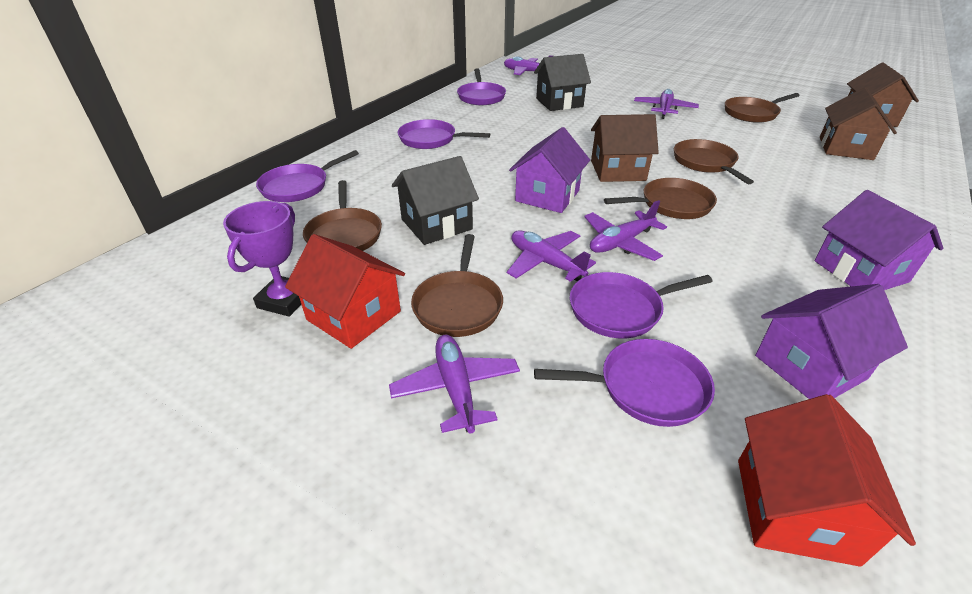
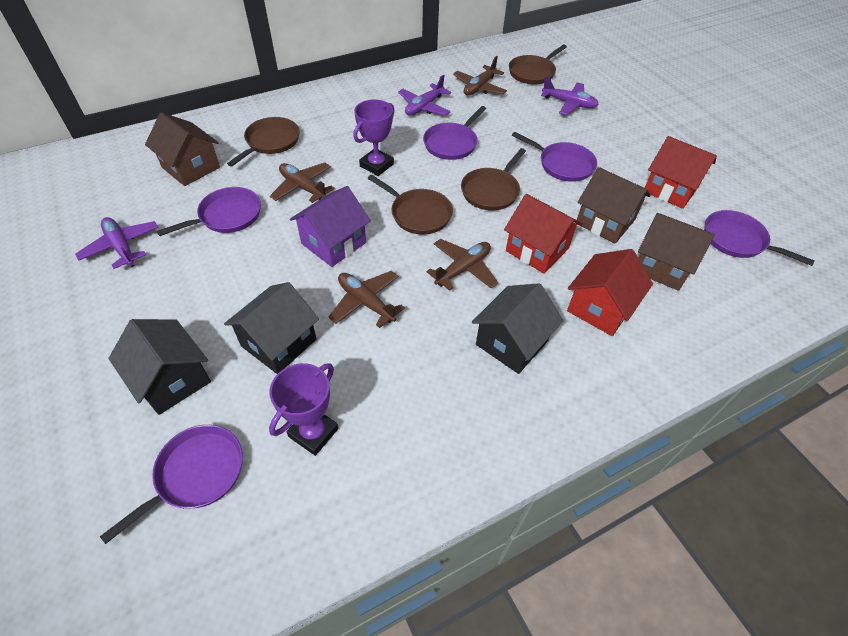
black house: [392,156,479,245] [534,54,591,111] = 2 -> [108,319,211,415] [224,282,319,374] [472,283,564,374] = 3
brown pan: [303,180,382,251] [411,234,503,337] [604,178,717,219] [674,139,754,184] [725,93,800,123] = 5 -> [227,117,300,167] [368,175,453,235] [461,148,526,211] [509,44,567,85] = 4
brown plane: none = 0 -> [270,162,335,203] [328,271,405,328] [426,239,498,291] [453,56,507,96] = 4
purple house: [509,127,590,213] [755,284,908,399] [815,190,943,290] = 3 -> [290,186,371,267] = 1
purple plane: [389,335,520,434] [504,55,553,75] [507,230,596,282] [584,200,667,261] [634,89,699,119] = 5 -> [75,217,159,269] [398,75,451,116] [541,76,599,115] = 3
purple trophy: [223,201,301,317] = 1 -> [269,363,339,456] [353,99,395,176] = 2
red house: [285,234,405,349] [738,394,916,567] = 2 -> [504,194,582,274] [567,249,653,336] [645,136,717,209] = 3

